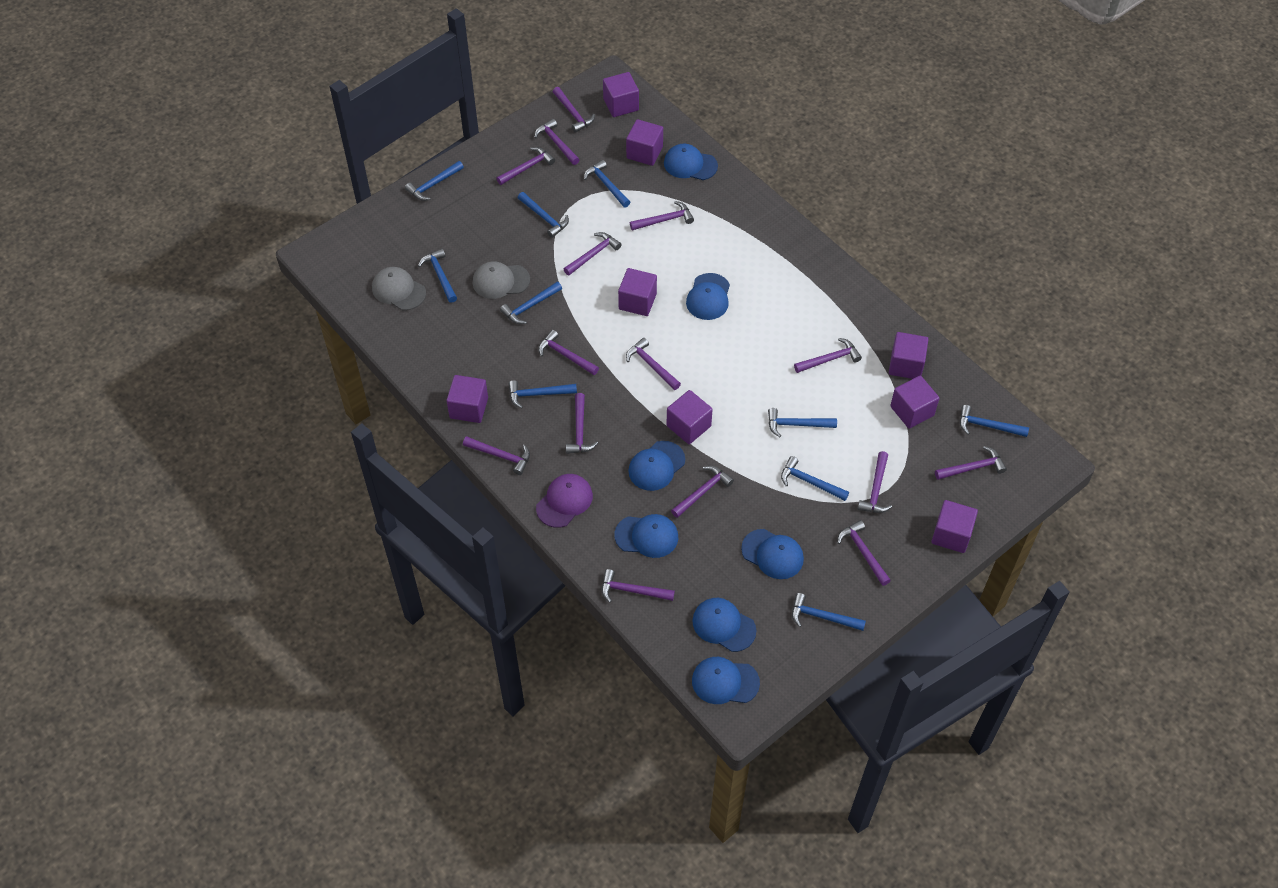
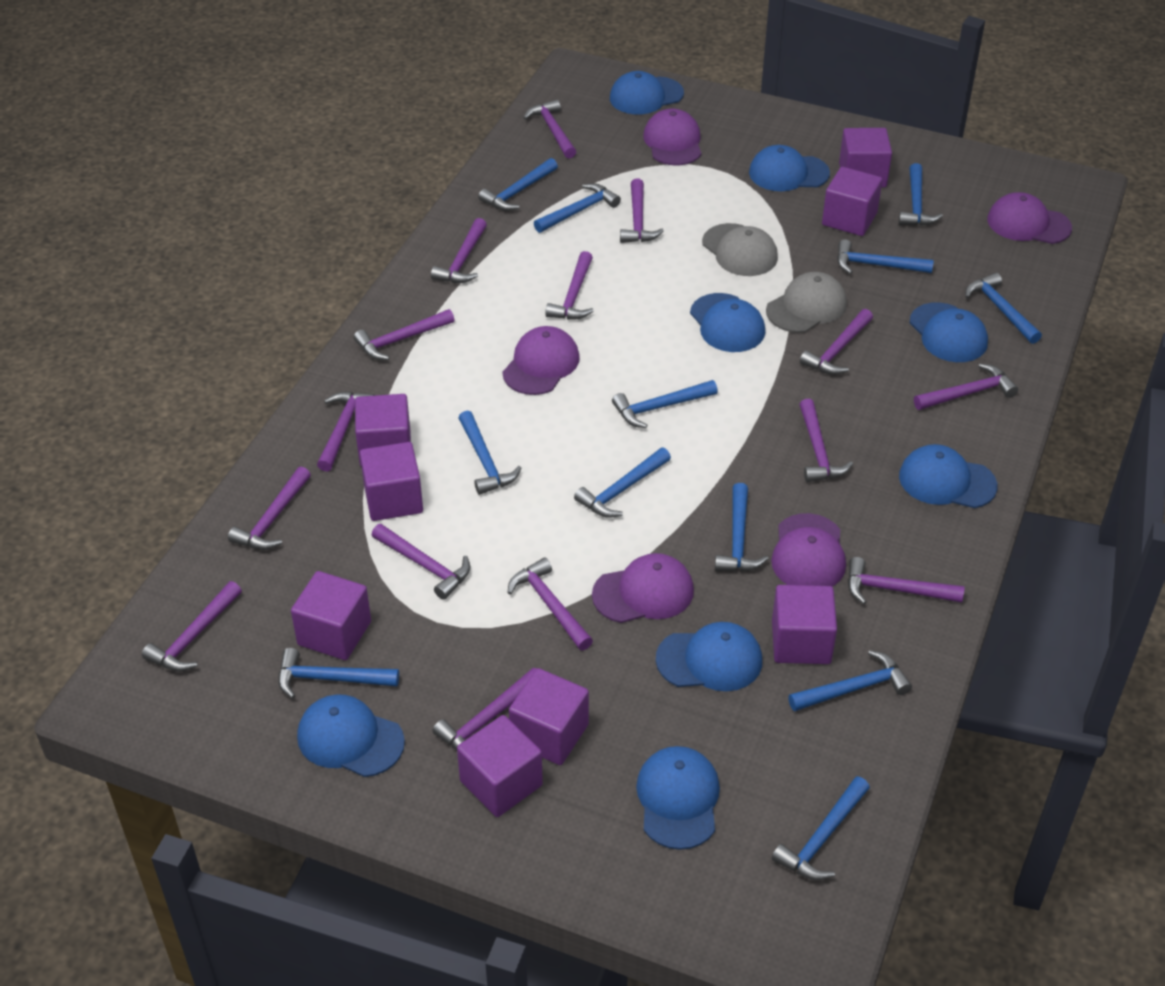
blue cap: [614,514,678,558] [628,441,685,491] [664,144,718,180] [686,273,730,320] [692,598,756,652] [692,657,760,704] [741,529,804,579] = 7 -> [297,694,405,777] [610,71,684,114] [636,746,720,850] [656,622,762,691] [690,293,765,352] [749,145,830,191] [899,444,997,508] [910,302,988,362] = 8
blue hammer: [405,161,464,201] [418,249,457,303] [500,282,562,324] [508,380,577,409] [518,192,569,238] [584,160,630,207] [768,408,837,437] [781,456,849,501] [792,593,866,631] [960,405,1029,437] = 10 -> [278,648,399,699] [458,411,521,495] [478,158,558,211] [534,183,621,233] [574,448,671,518] [612,380,718,428] [715,483,769,572] [772,776,870,880] [788,650,912,711] [837,239,934,274] [899,163,943,226] [965,273,1042,344] = 12
purple cap: [536,474,593,528] = 1 -> [502,326,580,395] [592,553,694,623] [643,109,701,165] [771,513,846,586] [987,192,1072,244] = 5

